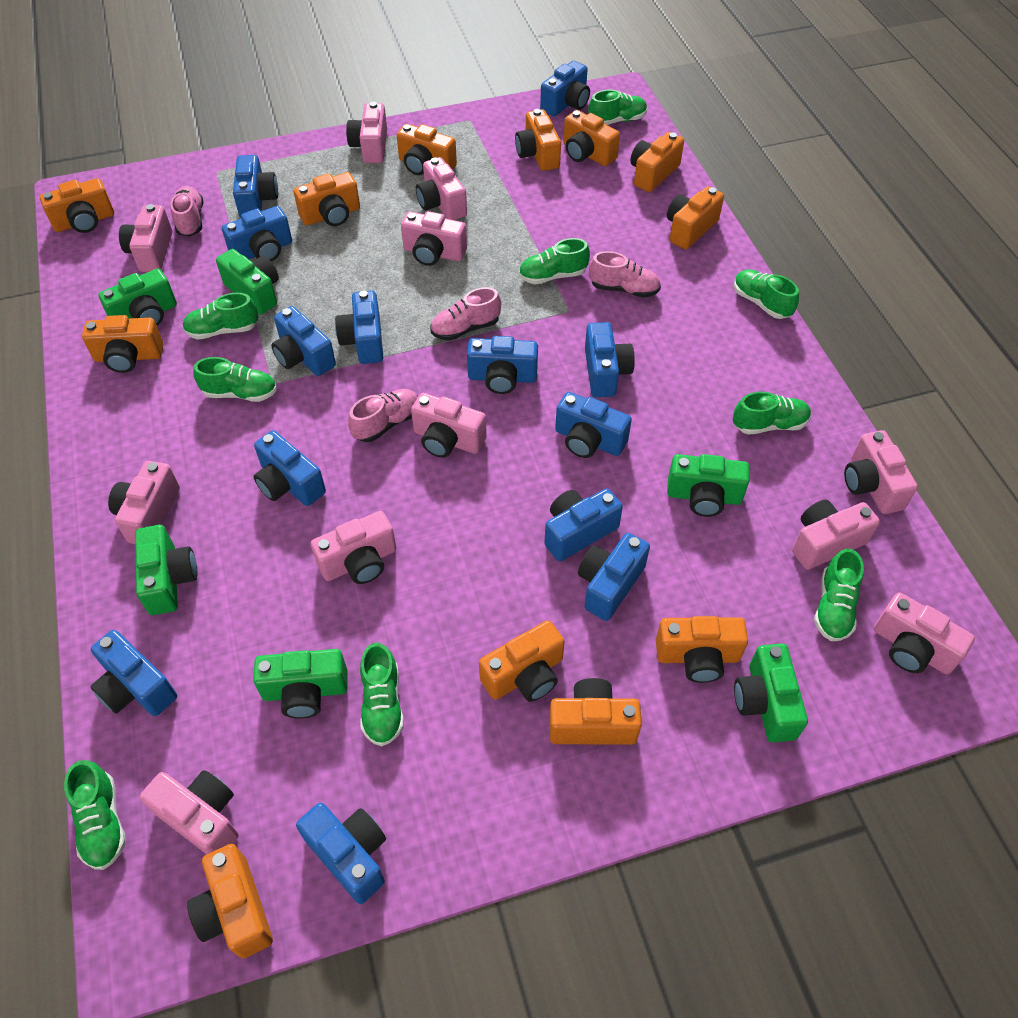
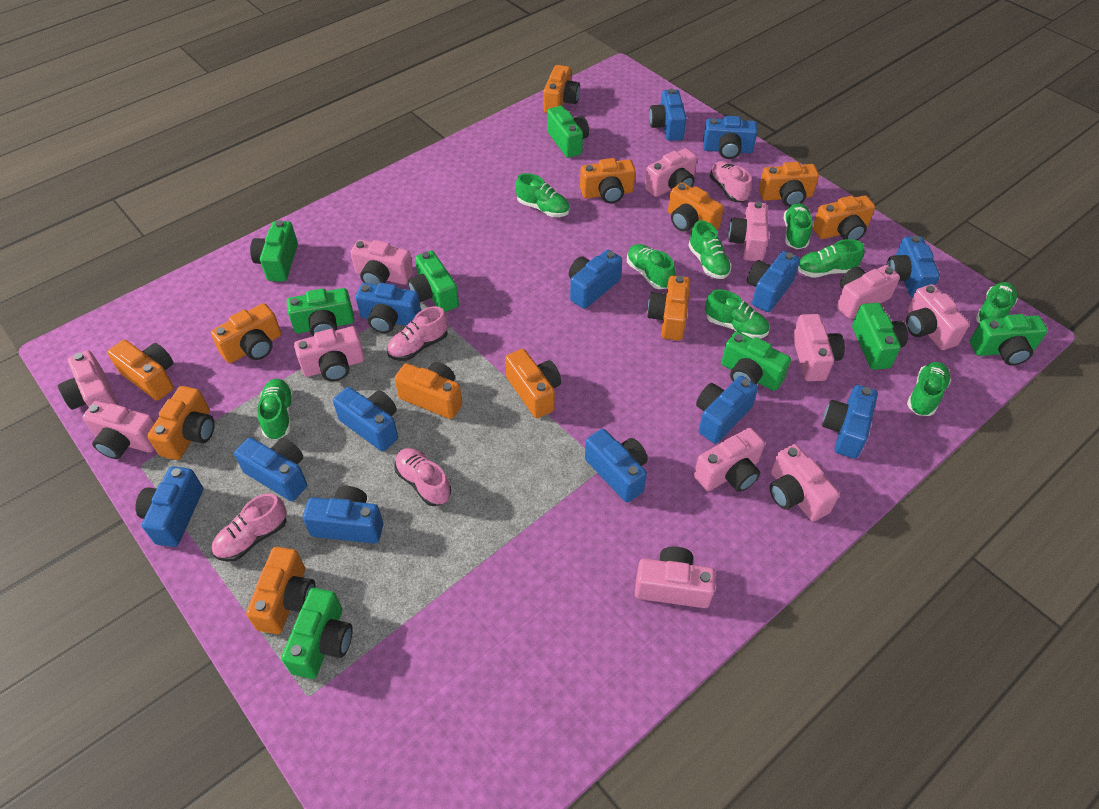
green camera: [98,269,177,326] [135,525,197,615] [216,249,279,314] [253,649,347,719] [667,454,749,517] [734,644,808,742] = 6 -> [250,220,298,282] [281,588,353,679] [287,288,354,336] [408,250,459,312] [547,106,589,158] [721,331,791,391] [852,303,908,370] [970,314,1048,366] = 8
pink camera: [108,461,180,544] [119,204,172,272] [140,770,239,854] [311,511,396,584] [346,102,387,163] [401,211,467,266] [411,393,487,458] [416,157,467,220] [792,500,880,570] [844,430,918,514] [874,592,975,675] = 11 -> [58,350,118,410] [82,401,155,459] [294,326,365,381] [350,239,413,285] [635,546,716,608] [645,148,697,197] [694,428,765,492] [728,202,769,261] [770,444,839,521] [792,314,845,381] [836,265,900,319] [906,284,970,350] = 12

